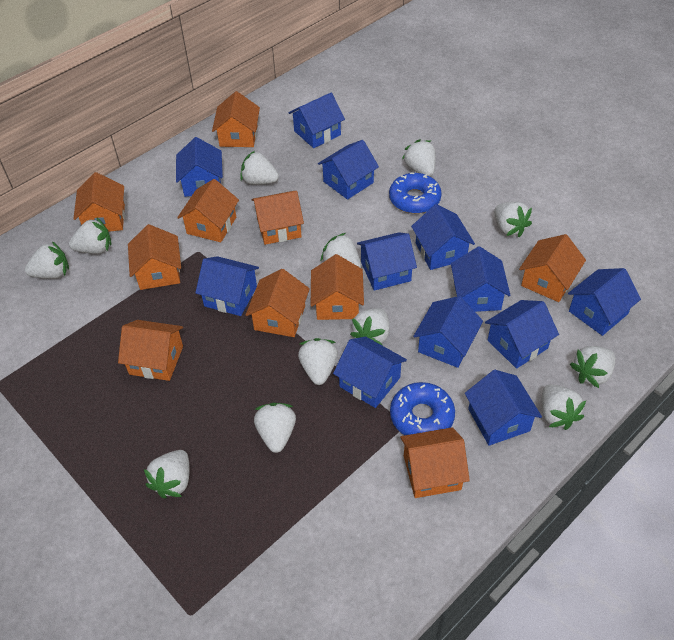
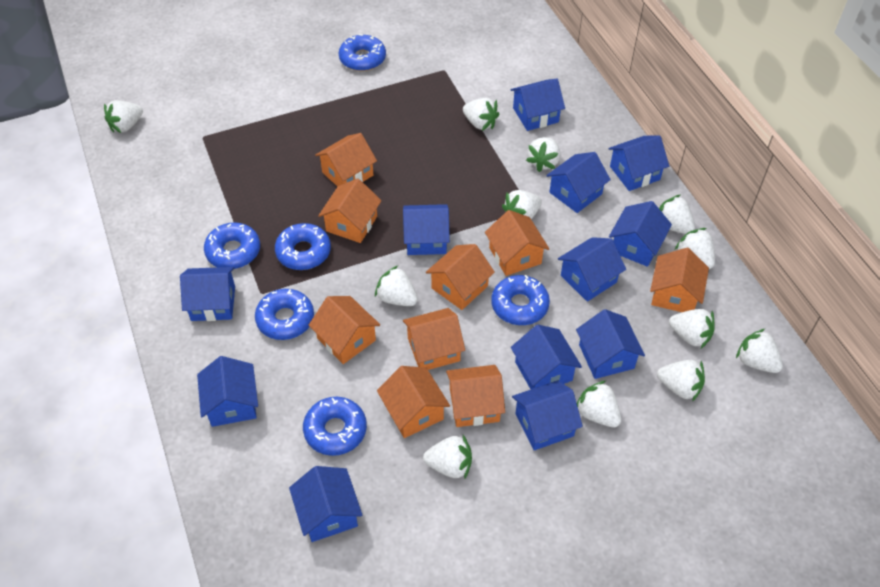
blue donut: [389,172,442,214] [390,382,455,435] = 2 -> [204,223,260,269] [255,289,314,340] [275,223,331,270] [303,397,367,456] [339,34,386,71] [491,275,550,325] = 6
orange house: [73,172,125,232] [118,320,183,381] [128,224,181,290] [177,179,239,242] [212,91,260,147] [246,269,310,337] [251,191,304,245] [311,254,364,320] [400,427,470,498] [519,234,586,302] = 10 -> [309,296,380,364] [315,133,377,187] [318,178,382,243] [377,366,450,438] [403,308,465,370] [426,244,495,310] [446,365,505,427] [485,210,549,276] [650,248,709,312] = 9

